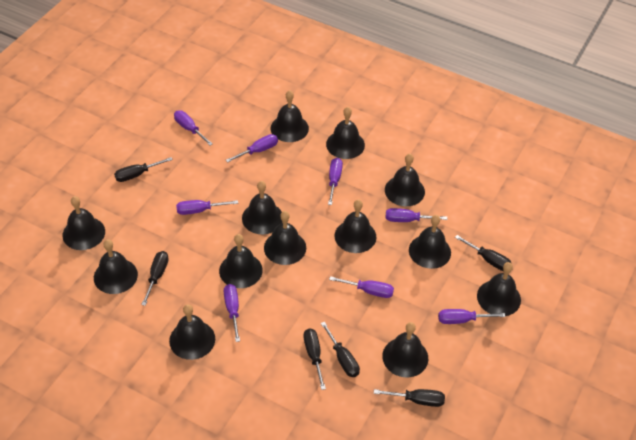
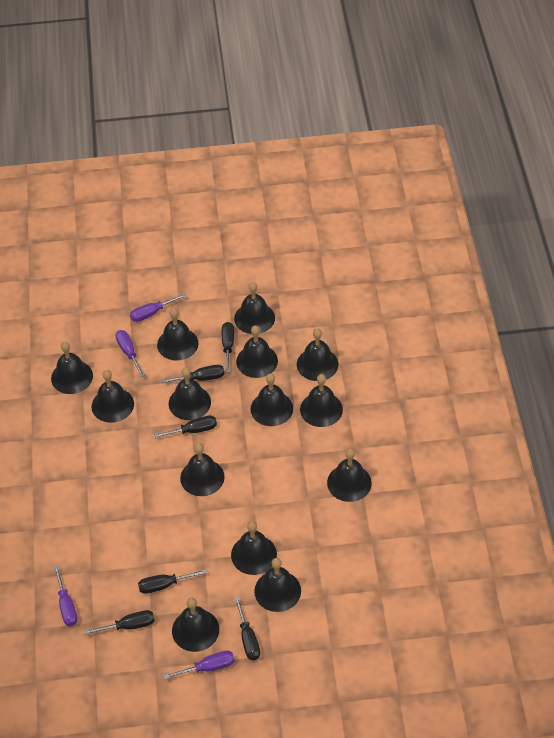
black bell: [62,196,105,250] [94,239,138,294] [169,304,215,360] [219,234,263,288] [242,181,283,234] [264,211,306,265] [270,90,309,142] [326,107,365,159] [334,199,376,253] [382,322,428,377] [385,154,425,206] [409,215,451,269] [477,262,521,316] = 13 -> [51,342,93,394] [92,370,134,423] [157,308,198,360] [169,367,211,420] [172,598,219,652] [180,443,225,496] [231,521,277,575] [234,282,275,334] [236,325,278,378] [250,373,293,426] [254,558,301,612] [297,328,339,381] [300,374,343,427] [327,448,372,502] = 14
purple screwdriver: [174,110,213,146] [176,200,238,215] [224,284,240,342] [226,134,278,163] [328,158,343,205] [329,276,394,298] [386,208,447,222] [438,309,505,324] = 8 -> [54,565,77,626] [116,330,145,377] [130,293,186,322] [164,651,235,679] = 4

